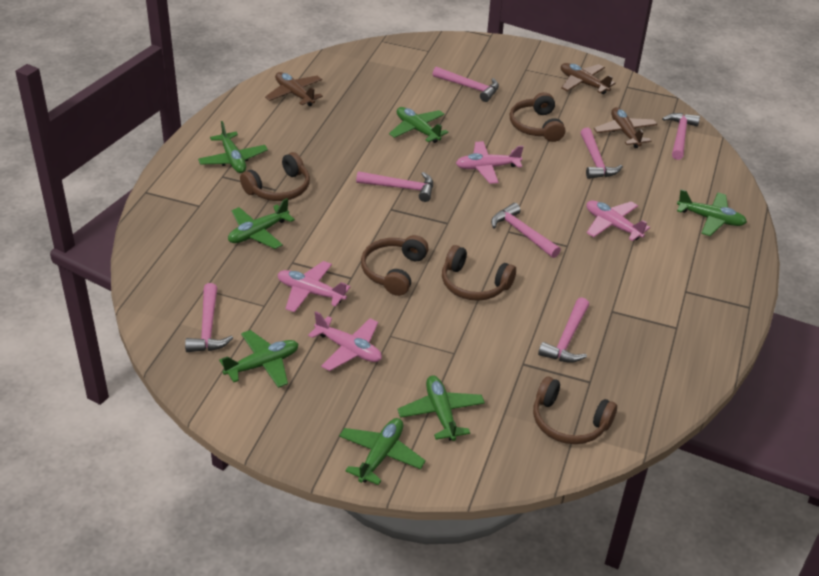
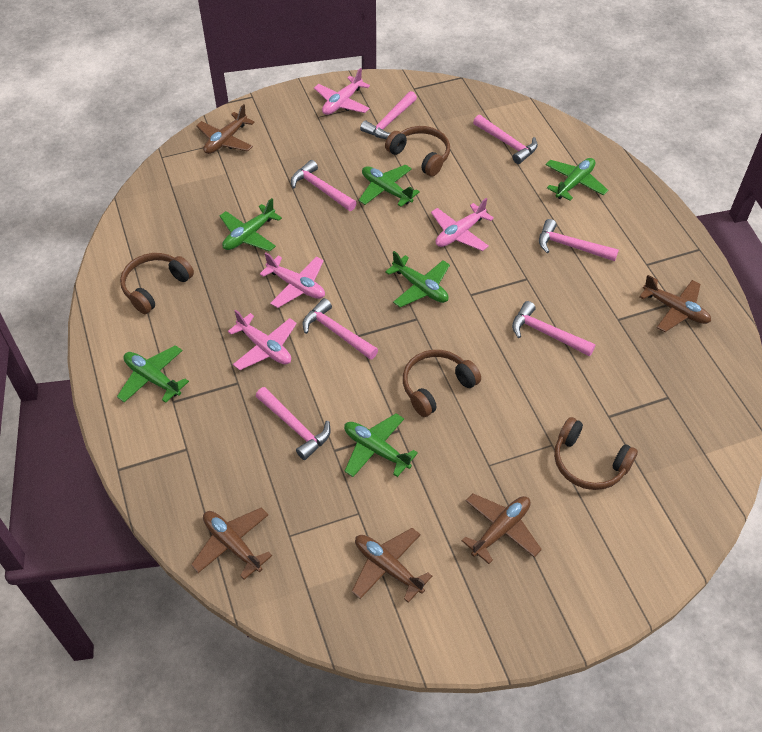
brown headphones: [240,152,310,201] [361,235,429,296] [442,245,516,301] [510,92,565,142] [533,376,617,444] = 5 -> [120,253,194,314] [385,126,450,177] [403,350,481,417] [554,417,638,490] = 4
brown plane: [265,72,323,106] [561,63,615,94] [594,107,658,148] = 3 -> [191,508,272,580] [196,104,255,154] [352,528,432,603] [461,493,542,564] [639,275,711,332] = 5
green plane: [198,121,268,173] [219,330,298,388] [228,198,295,249] [339,418,426,485] [389,107,449,143] [398,376,485,441] [677,189,747,236] = 7 -> [117,345,189,403] [220,198,282,252] [344,413,418,477] [359,164,420,207] [385,251,450,307] [545,158,608,201] = 6

